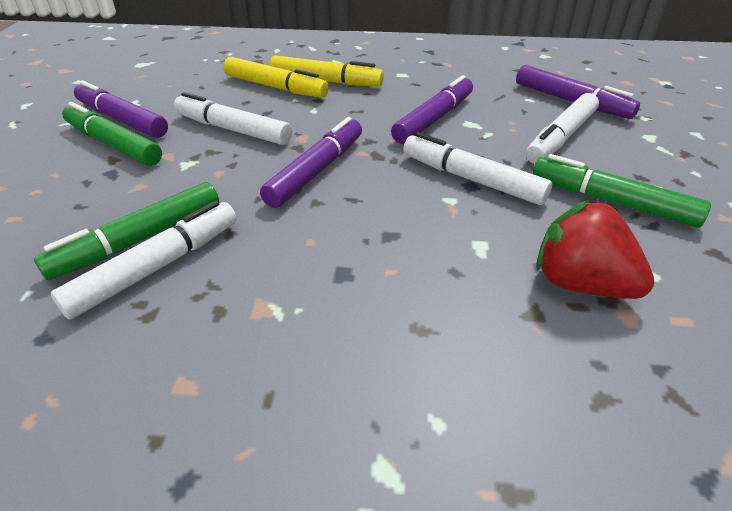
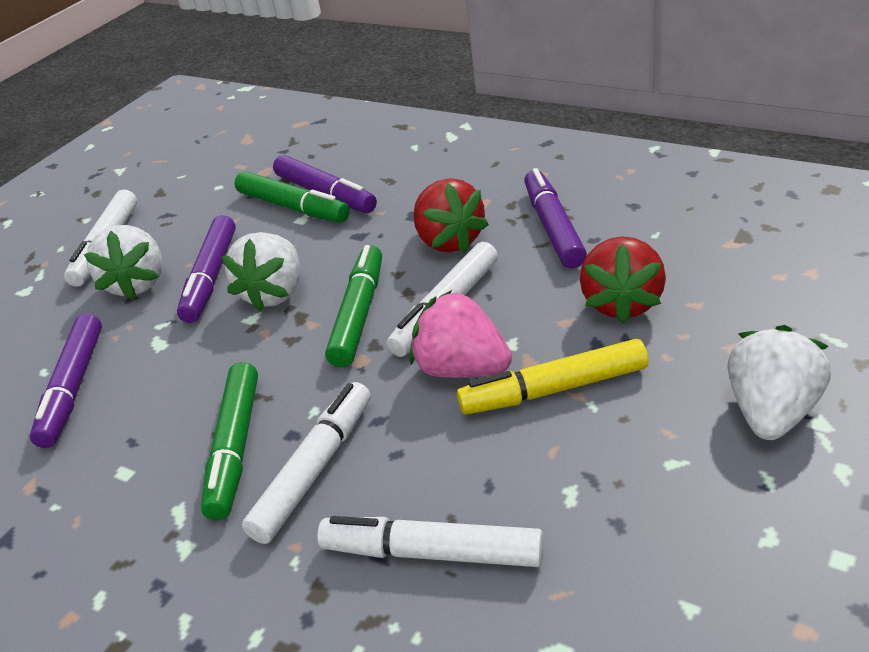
pink strawberry: none = 0 -> [410,290,512,378] = 1
red strawberry: [536,200,654,299] = 1 -> [413,178,489,253] [580,236,666,324] = 2
white strawberry: none = 0 -> [84,225,163,300] [222,232,300,312] [727,325,831,440] = 3
yellow marker: [223,57,329,98] [270,55,384,87] = 2 -> [457,339,648,415] = 1

